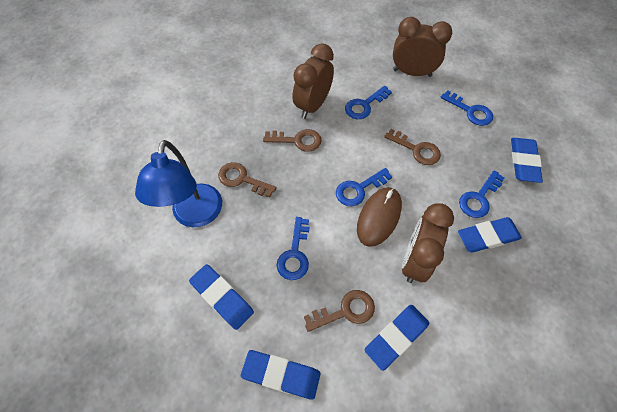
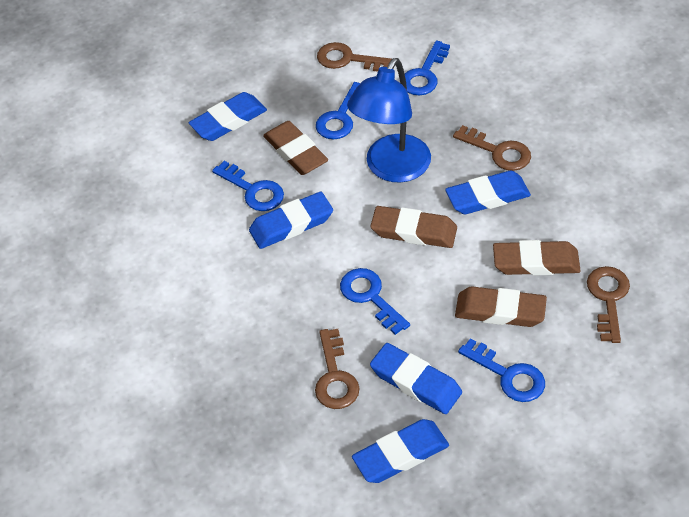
brown clock: [293,43,334,119] [393,17,452,77] [402,203,454,283] = 3 -> none = 0
brown eraser: none = 0 -> [263,121,328,175] [370,206,457,248] [455,286,547,327] [493,240,581,276] = 4
brown mouse: [357,187,402,247] = 1 -> none = 0

